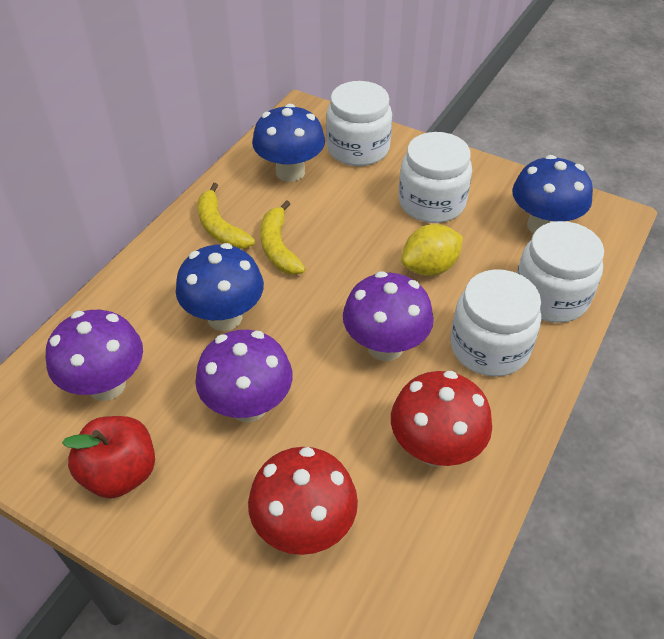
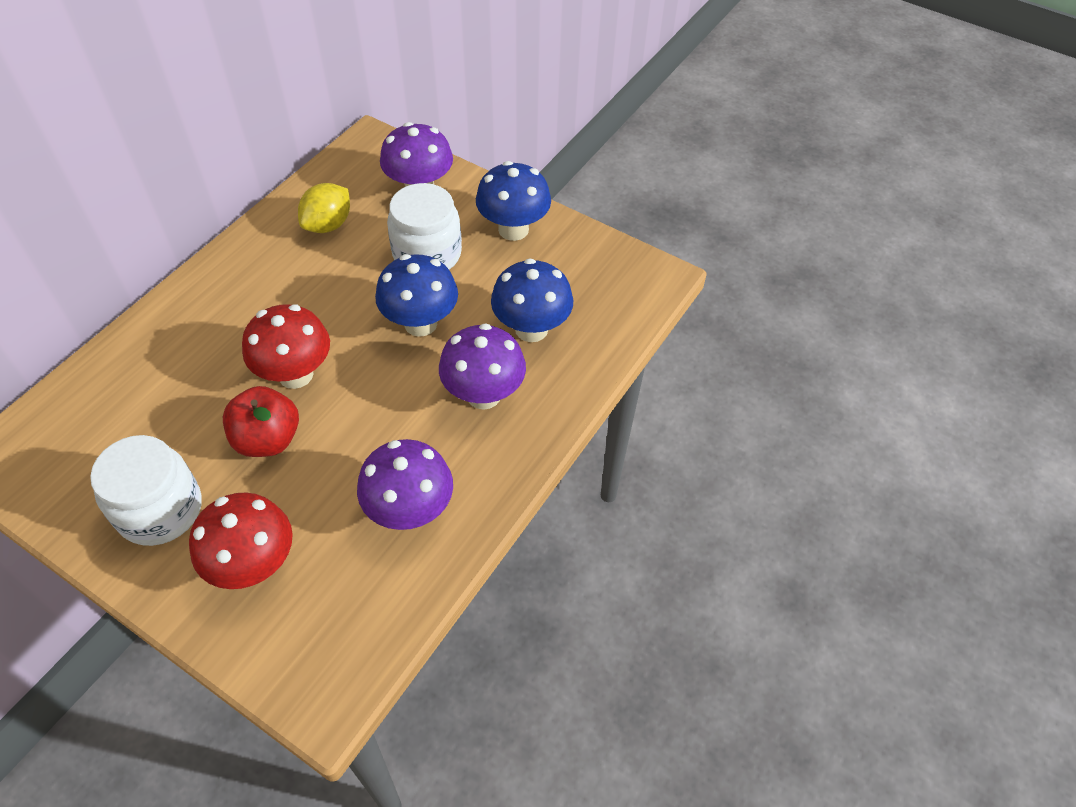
white jar: [326,81,392,166] [399,132,472,223] [450,269,541,376] [517,221,604,323] = 4 -> [90,435,202,546] [387,183,462,270] = 2
yellow banana: [197,183,255,249] [260,200,306,275] = 2 -> none = 0

